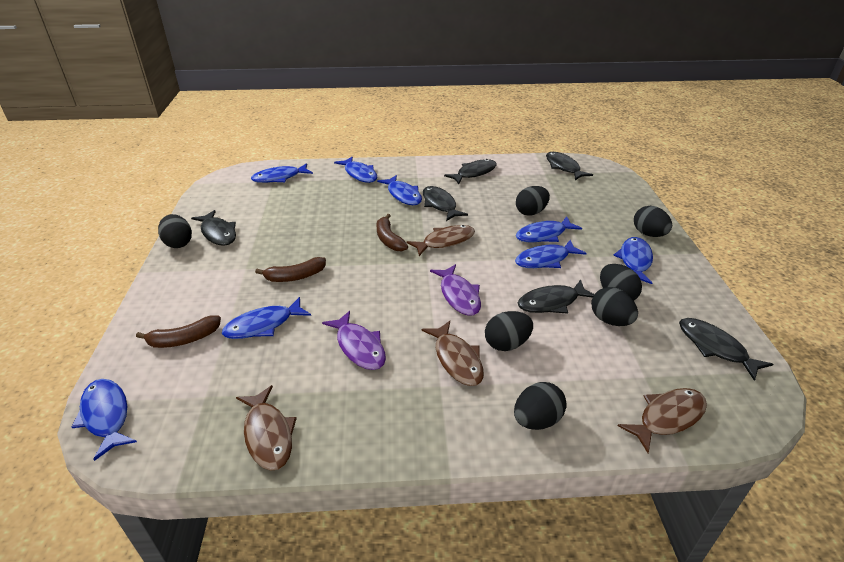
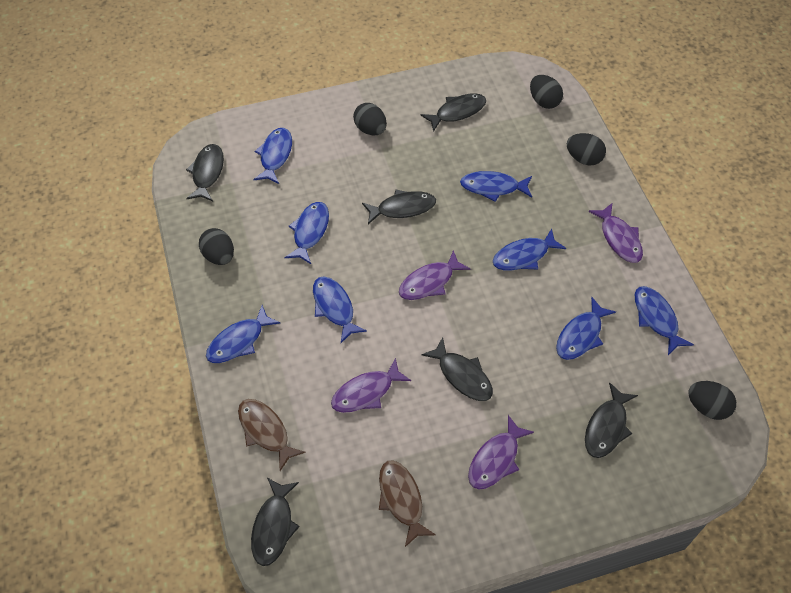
black egg: [158,214,192,248] [485,311,533,351] [514,382,567,430] [516,186,550,216] [591,287,638,326] [600,264,642,300] [634,206,672,237] = 7 -> [199,228,234,265] [353,103,387,135] [530,75,563,109] [567,133,606,166] [688,381,736,420] = 5
brown banana: [136,315,221,348] [255,257,326,282] [376,214,408,251] = 3 -> none = 0
brown fish: [236,385,297,471] [406,225,475,256] [421,321,484,386] [618,388,707,453] = 4 -> [238,399,306,471] [379,461,436,547] = 2
purple fish: [322,311,386,370] [430,264,481,316] = 2 -> [331,358,411,413] [399,250,471,300] [468,415,534,489] [588,203,643,263] = 4

